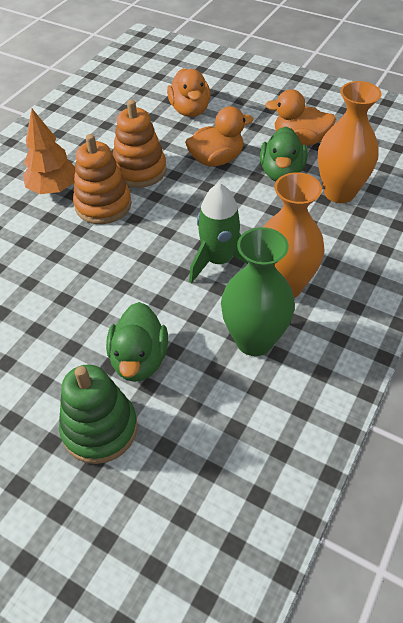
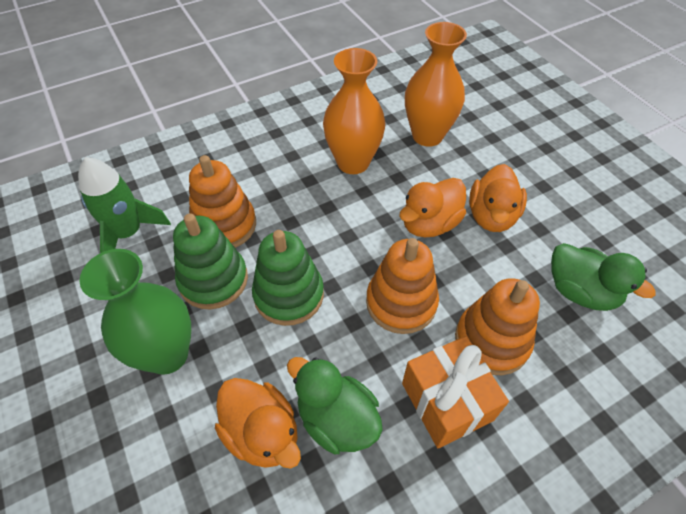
green stacking toy: [59,364,138,464] = 1 -> [173,213,248,309] [252,230,324,326] = 2
orange gift: none = 0 -> [402,336,509,448] = 1
orange stacking toy: [73,134,132,224] [113,100,167,188] = 2 -> [189,155,256,248] [366,238,439,334] [455,278,540,375] = 3
orange tree: [23,109,76,194] = 1 -> none = 0

